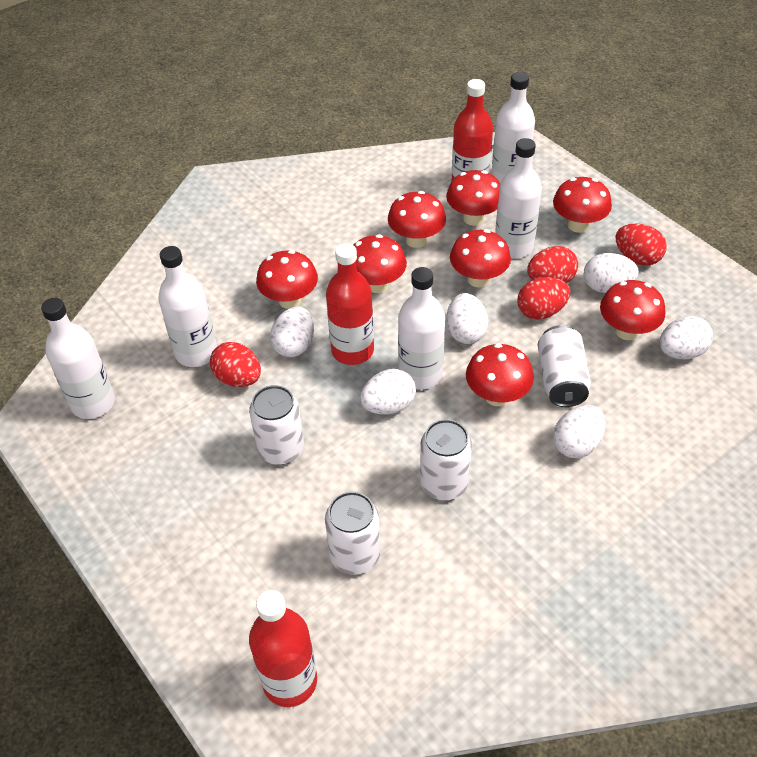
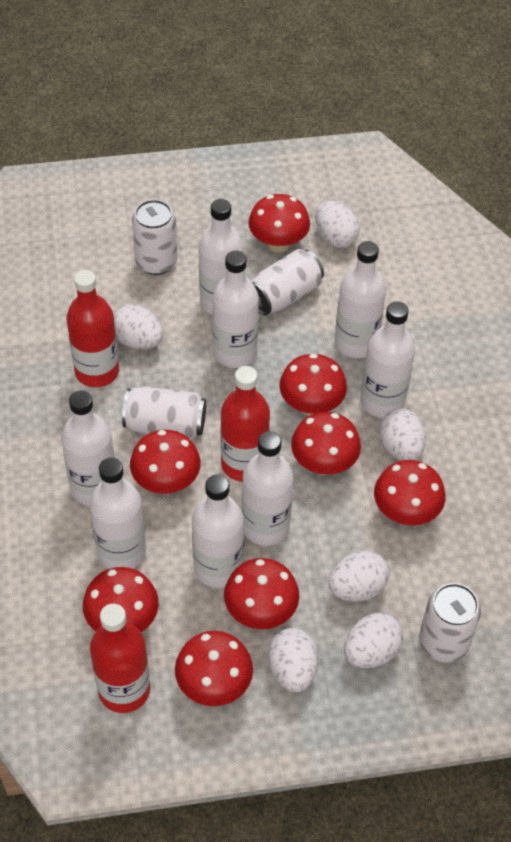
red egg: [210,342,261,387] [517,277,571,320] [527,246,578,283] [616,224,667,265] = 4 -> none = 0
white bottle: [41,298,115,419] [158,246,217,367] [398,267,445,390] [491,72,535,184] [495,138,542,258] = 5 -> [61,390,115,506] [90,457,146,569] [192,474,244,588] [199,199,244,315] [212,251,259,368] [242,431,293,546] [335,241,386,358] [360,301,415,418] = 8

